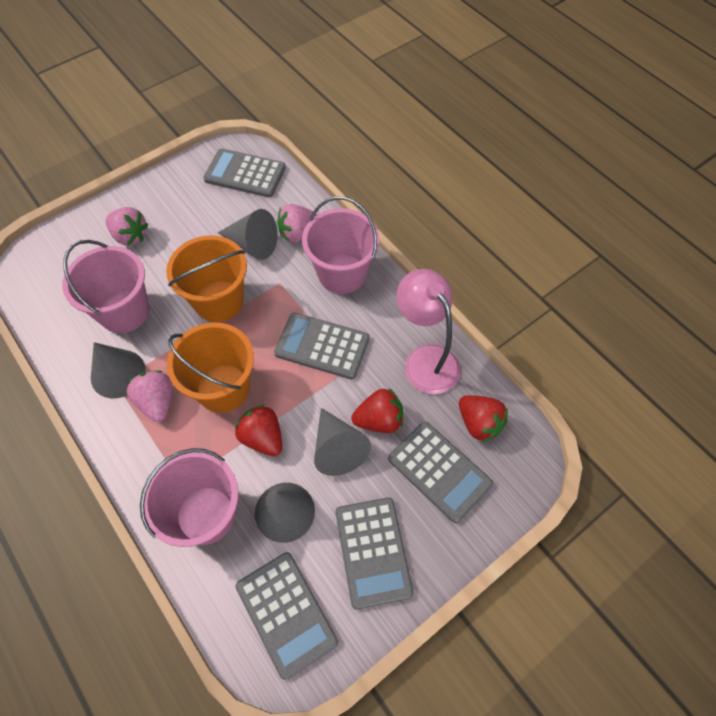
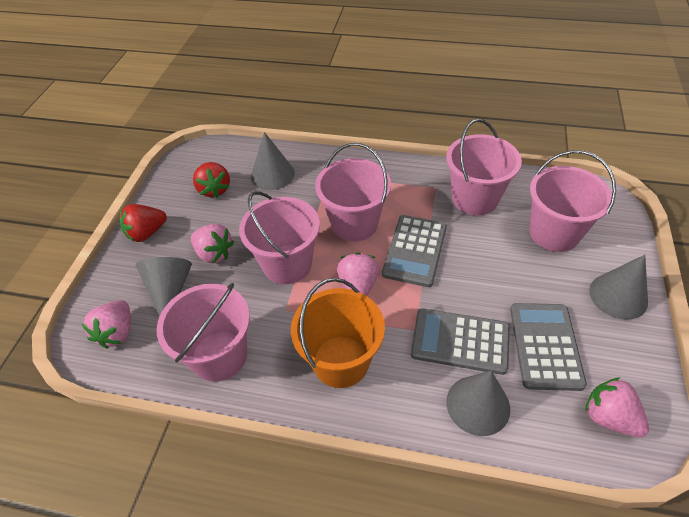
grey calculator: [203,148,286,197] [236,552,338,680] [274,313,369,379] [335,497,414,609] [388,421,493,523] = 5 -> [382,215,447,287] [411,308,510,375] [510,303,587,391] = 3
orange bucket: [166,235,247,322] [167,322,254,413] = 2 -> [291,278,385,388] = 1
pink bucket: [62,240,149,333] [140,448,239,547] [302,196,380,294] = 3 -> [157,283,250,382] [239,191,320,284] [315,143,391,241] [446,119,522,216] [529,150,616,252] = 5
pink lamp: [396,269,461,394] = 1 -> none = 0
pink strawberry: [106,207,149,246] [126,370,172,422] [277,204,318,243] = 3 -> [81,300,131,349] [191,224,234,263] [337,252,379,296] [585,377,649,437] = 4
red strawberry: [235,405,282,456] [351,388,403,433] [459,395,508,443] = 3 -> [120,204,167,242] [193,162,230,198] = 2

